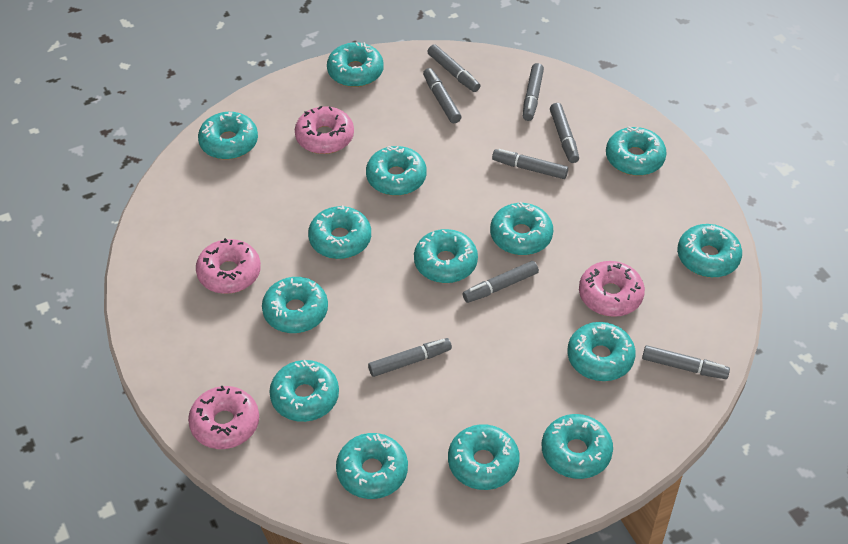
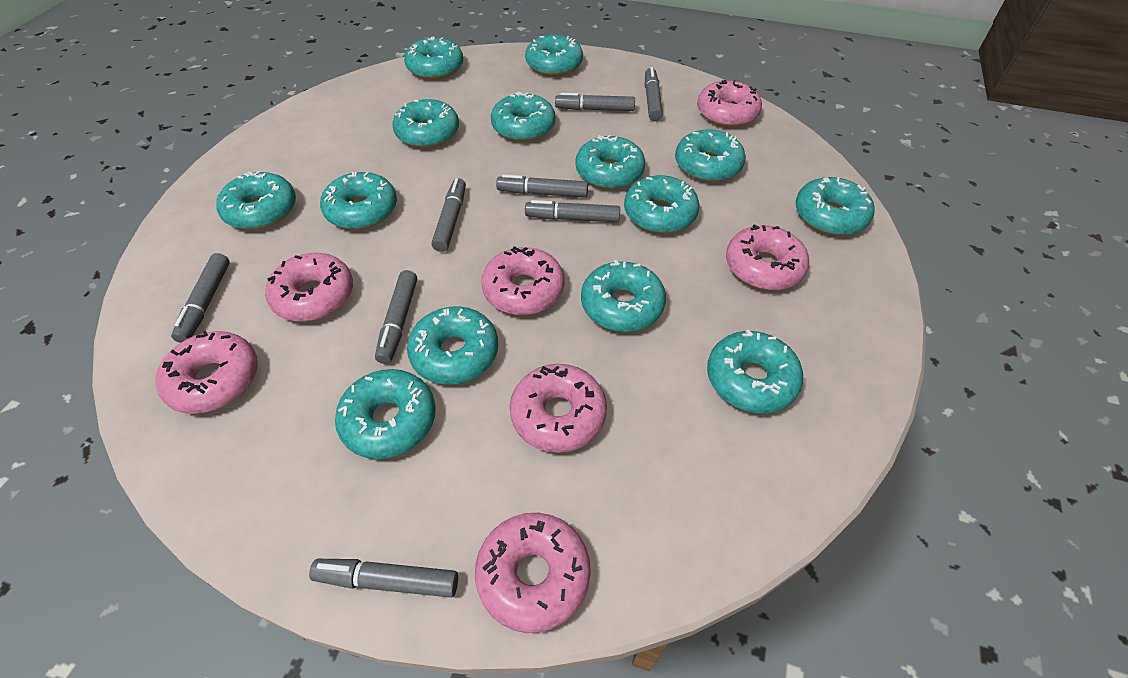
pink donut: [188,385,259,449] [196,238,261,294] [295,106,354,154] [579,261,645,317] = 4 -> [155,331,258,414] [265,253,353,322] [475,513,591,633] [481,246,564,315] [510,364,607,453] [697,80,762,127] [726,224,809,290] = 7

